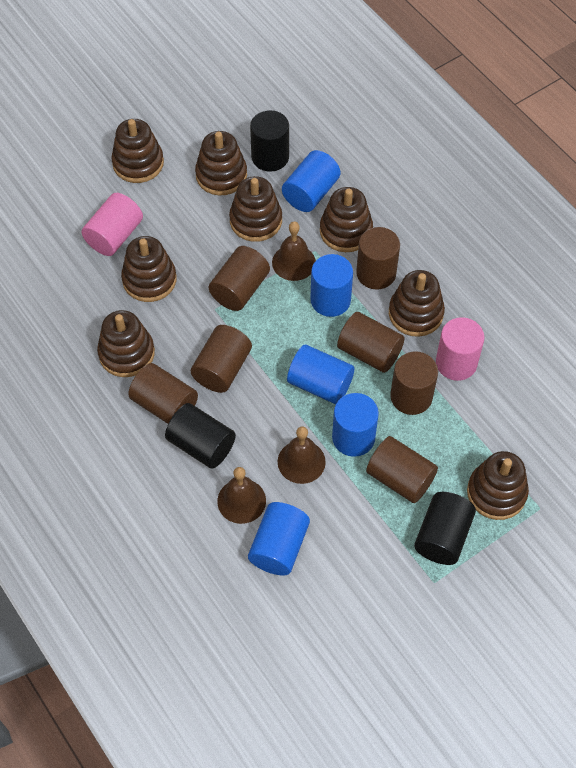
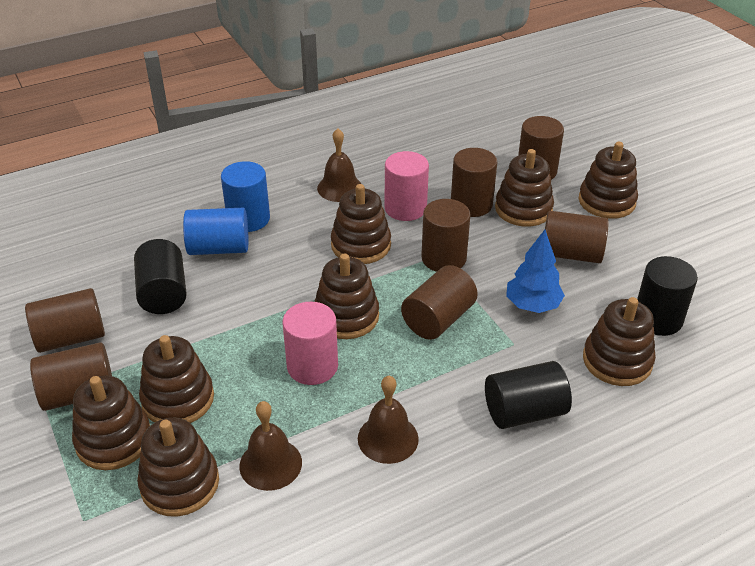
blue cylinder: [248,502,310,576] [282,150,340,212] [287,345,354,404] [310,254,353,317] [332,393,379,457] = 5 -> [183,208,248,255] [221,161,270,232] = 2
blue tree: none = 0 -> [506,230,565,313] = 1

